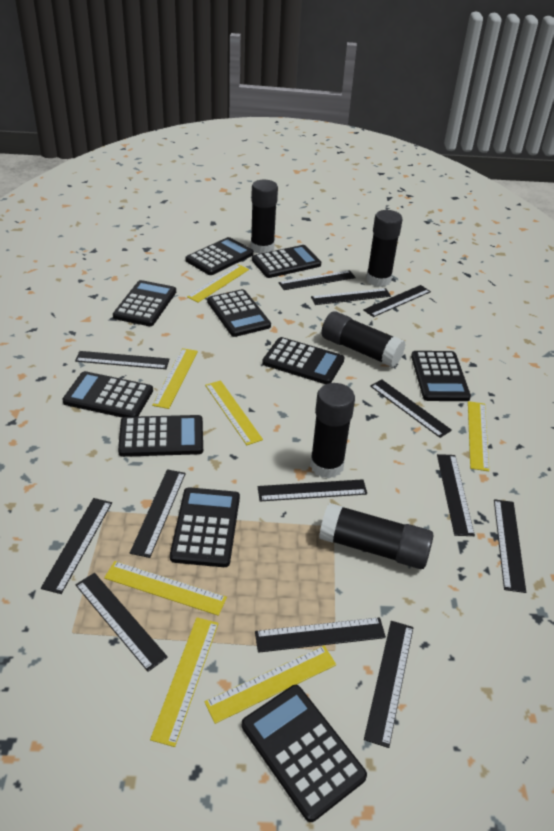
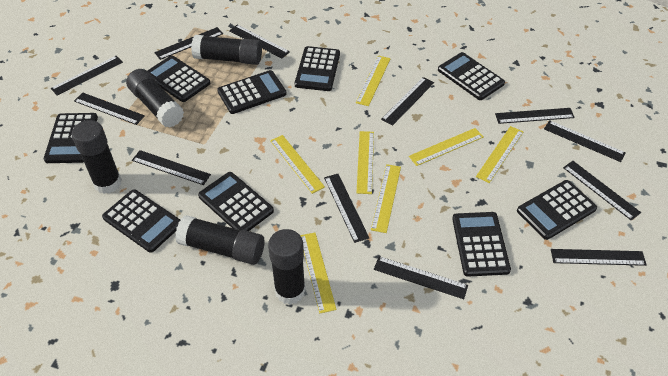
black calculator: [62,371,153,418] [113,280,176,326] [118,415,203,457] [170,487,240,567] [185,237,254,275] [207,289,271,337] [242,685,367,822] [252,245,321,278] [262,337,344,384] [411,351,471,401] = 10 -> [44,113,98,163] [102,189,180,253] [147,55,210,102] [198,172,274,231] [217,70,286,114] [295,46,340,91] [438,52,505,100] [452,212,511,277] [517,180,597,240] = 9
black ruler: [41,498,112,594] [75,351,169,369] [75,573,168,672] [130,469,186,558] [255,617,386,653] [258,479,367,501] [279,270,356,290] [311,288,391,305] [363,285,431,317] [364,621,413,748] [370,379,452,438] [437,454,475,536] [494,499,526,593] = 13 -> [50,56,123,95] [74,92,145,125] [132,150,211,185] [154,27,223,60] [229,24,290,59] [324,174,369,243] [374,256,468,299] [381,77,434,126] [495,108,575,124] [544,120,626,162] [551,249,647,266] [563,161,641,221] = 12

